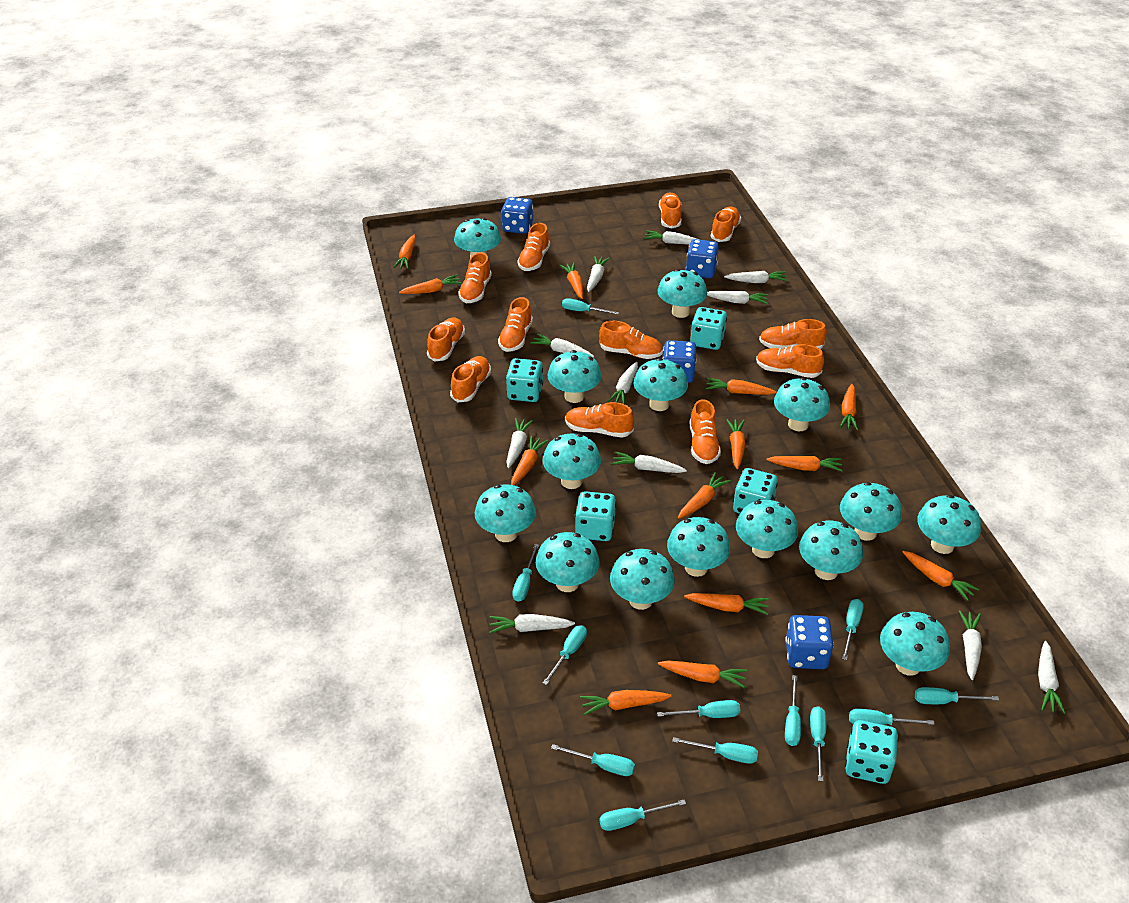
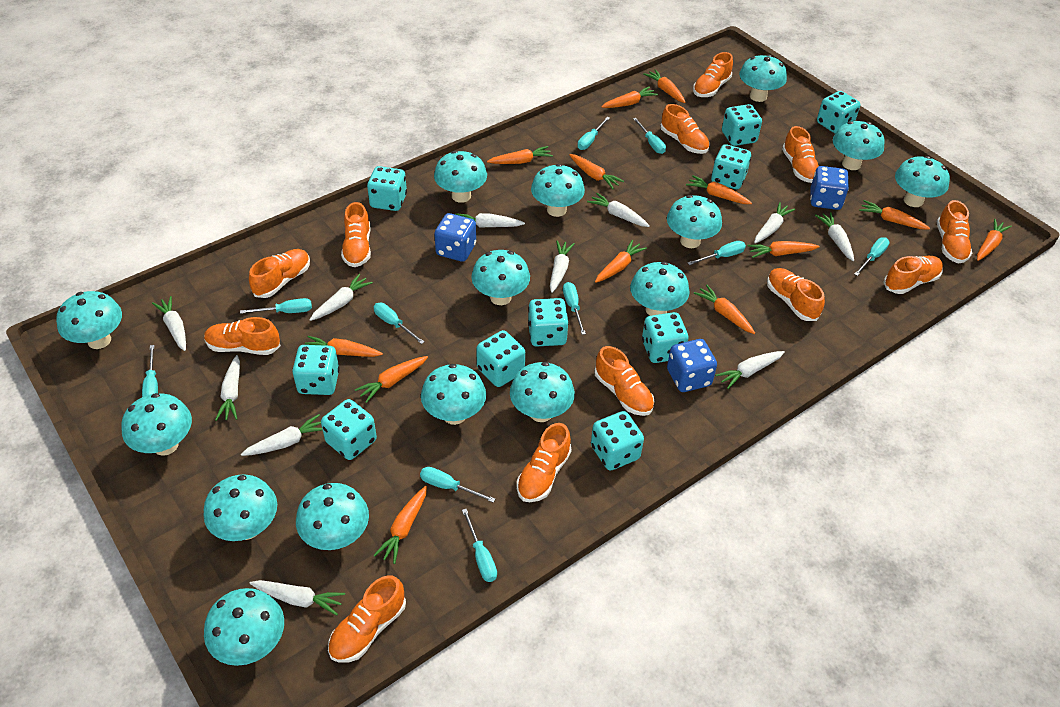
blue dice: [501,197,533,234] [663,340,696,383] [686,239,719,278] [785,615,834,669] = 4 -> [434,213,476,262] [667,339,717,392] [810,166,849,210] = 3
turquoise dice: [506,358,543,402] [575,491,616,541] [690,307,727,350] [733,468,778,514] [845,720,898,784] = 5 -> [292,345,339,395] [321,399,377,460] [367,166,407,211] [476,330,525,387] [528,298,569,347] [591,411,644,470] [642,312,688,363] [711,144,751,189] [722,104,762,146] [817,91,860,133] = 10
turquoise screwdriver: [512,544,539,601] [543,625,587,685] [551,744,635,776] [562,298,619,315] [599,800,686,831] [657,700,740,718] [672,737,758,764] [785,675,801,746] [810,706,826,781] [842,599,864,660] [849,709,935,725] [915,687,999,704] = 12 -> [142,345,158,397] [240,298,312,314] [373,303,424,344] [420,467,495,503] [462,509,497,582] [563,282,586,335] [577,117,610,150] [633,118,666,154] [687,241,746,265] [854,237,890,276] = 10

